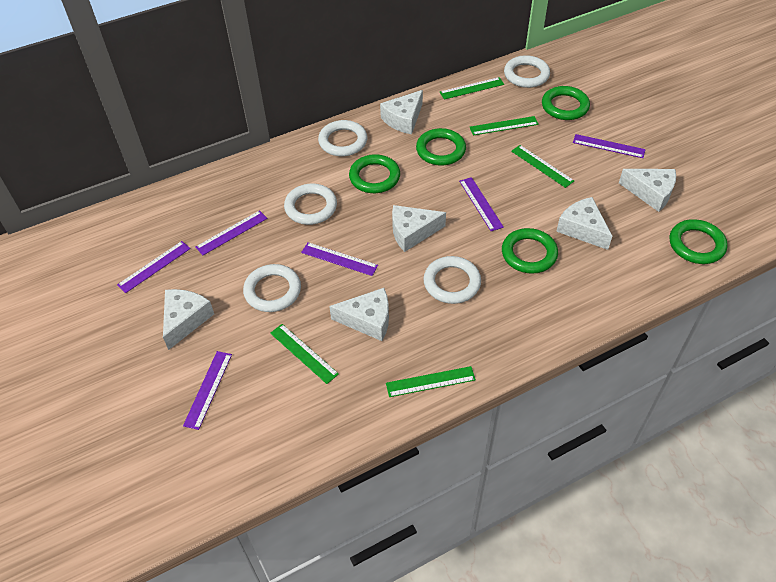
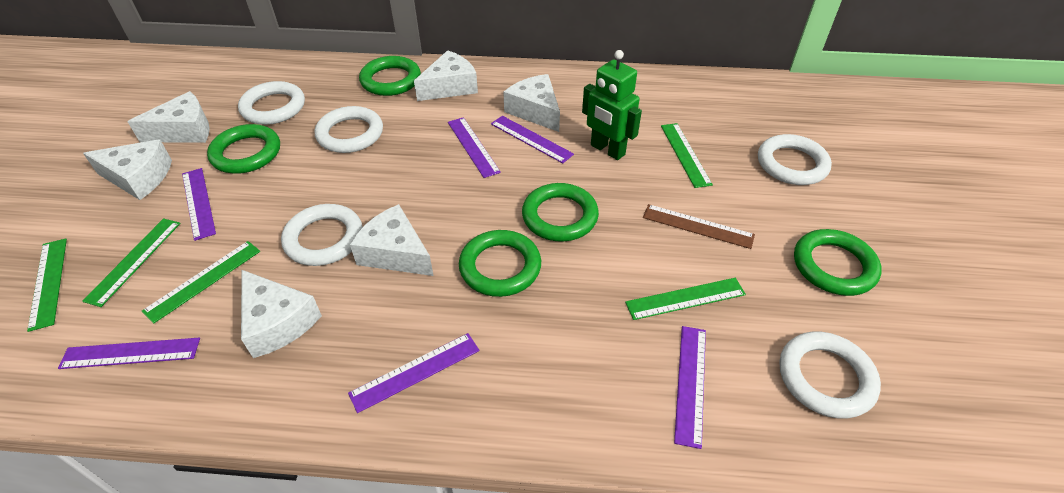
brown ruler: none = 0 -> [643,204,755,249] = 1
green robot: none = 0 -> [582,50,642,160] = 1

